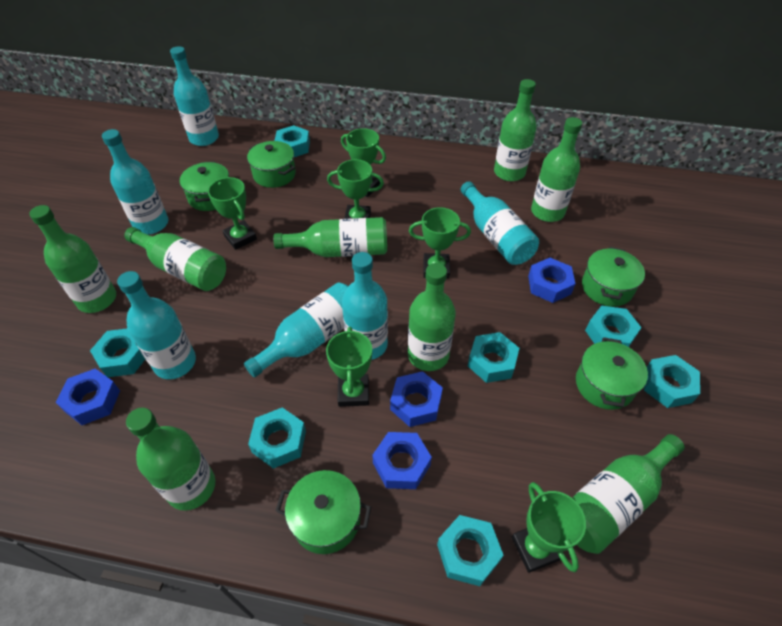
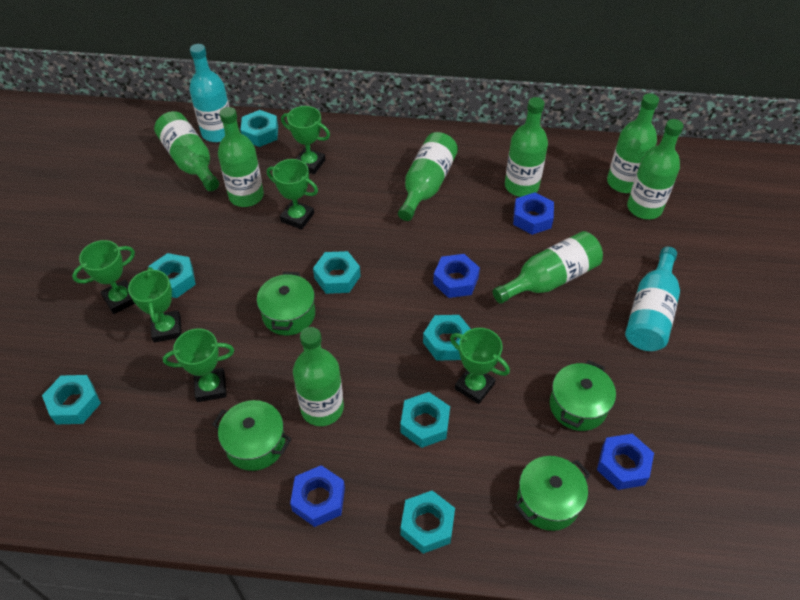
green pot: [180,161,229,211] [247,141,296,188] [275,470,371,554] [576,337,648,410] [582,247,645,307] = 5 -> [212,400,292,471] [257,272,315,335] [514,456,590,531] [550,360,616,431] = 4
turquoise bottle: [102,129,168,234] [117,271,196,379] [170,46,219,146] [244,283,348,378] [342,252,388,360] [460,181,539,265] = 6 -> [190,44,229,142] [625,247,680,351] = 2

